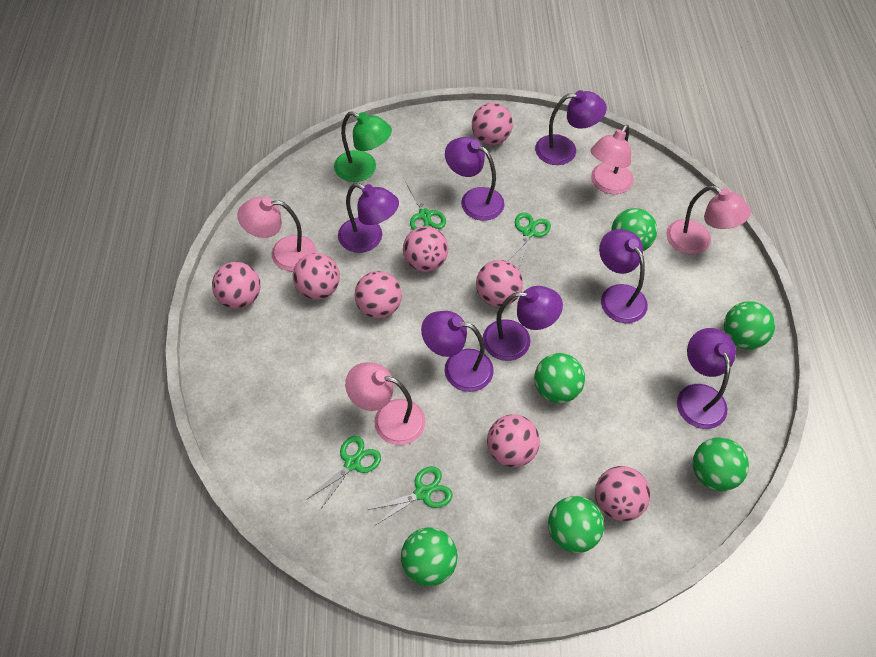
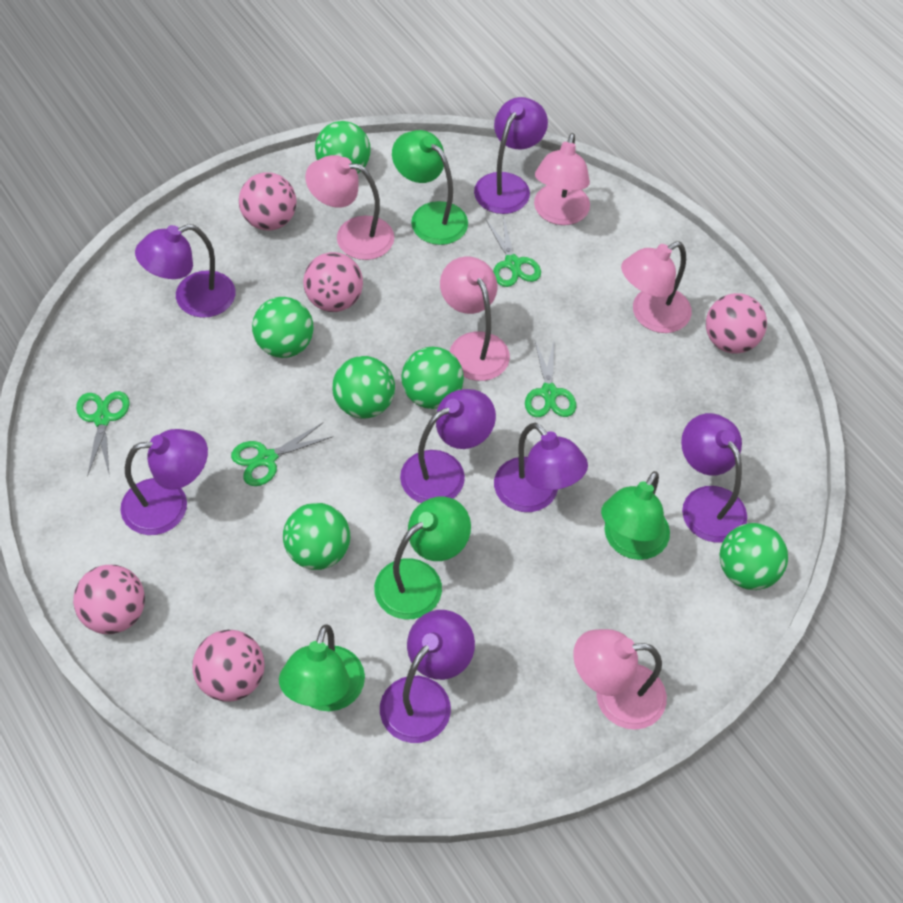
green lamp: [334,111,392,182] = 1 -> [279,624,365,711] [374,497,471,619] [392,130,468,245] [601,471,670,560] = 4
pink ball: [212,262,260,309] [293,253,340,300] [355,271,402,319] [403,226,448,272] [472,103,513,145] [476,260,523,307] [487,414,540,467] [595,466,651,521] = 8 -> [73,565,145,634] [192,630,265,702] [239,172,296,230] [303,252,363,312] [706,293,767,354] = 5
pink lamp: [237,197,317,271] [345,362,425,445] [591,125,634,194] [666,185,751,255] = 4 -> [305,155,394,260] [440,256,510,381] [534,133,590,225] [573,629,667,730] [621,242,692,333] = 5

